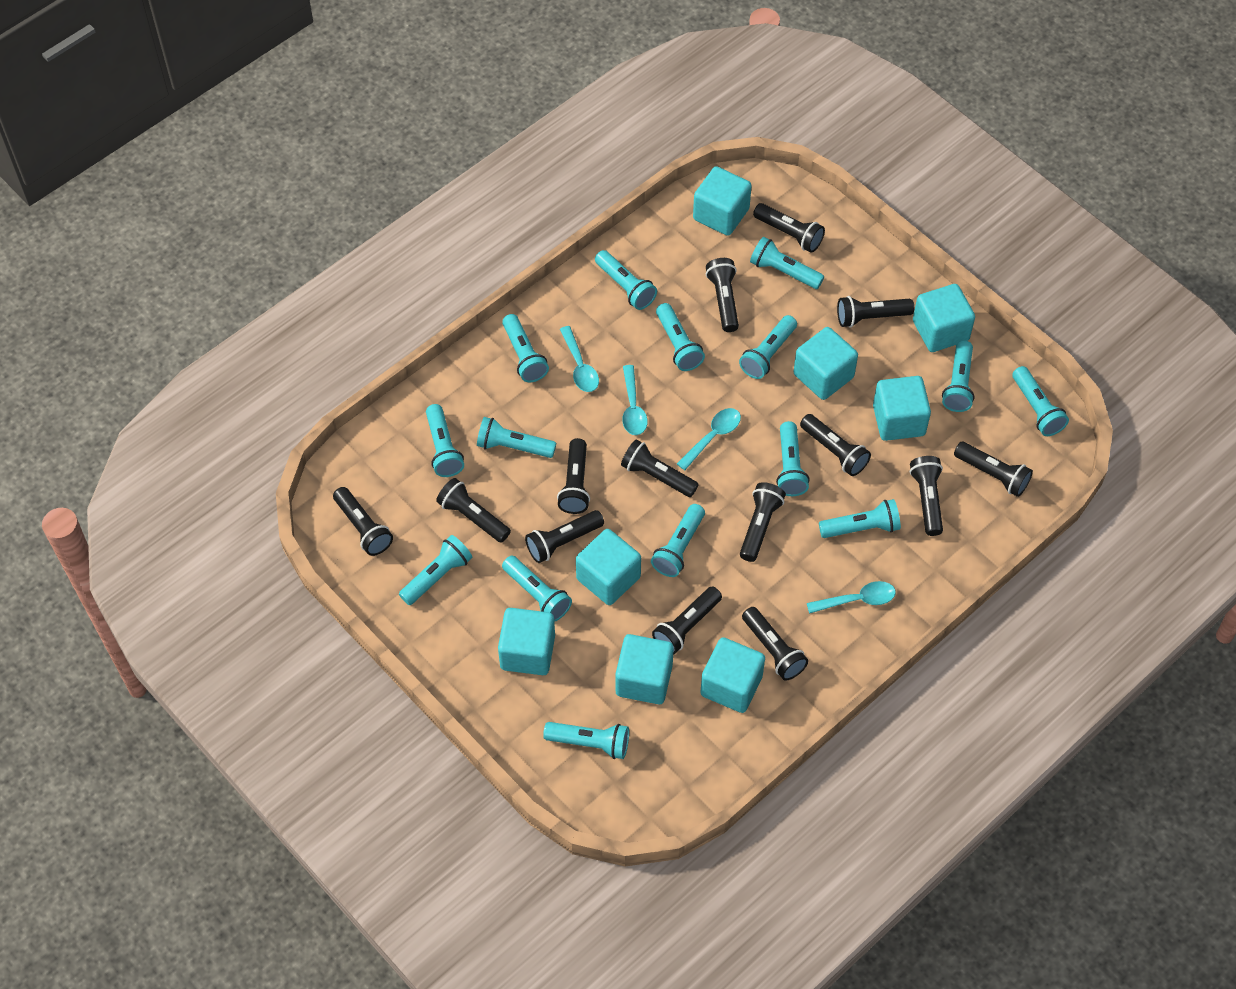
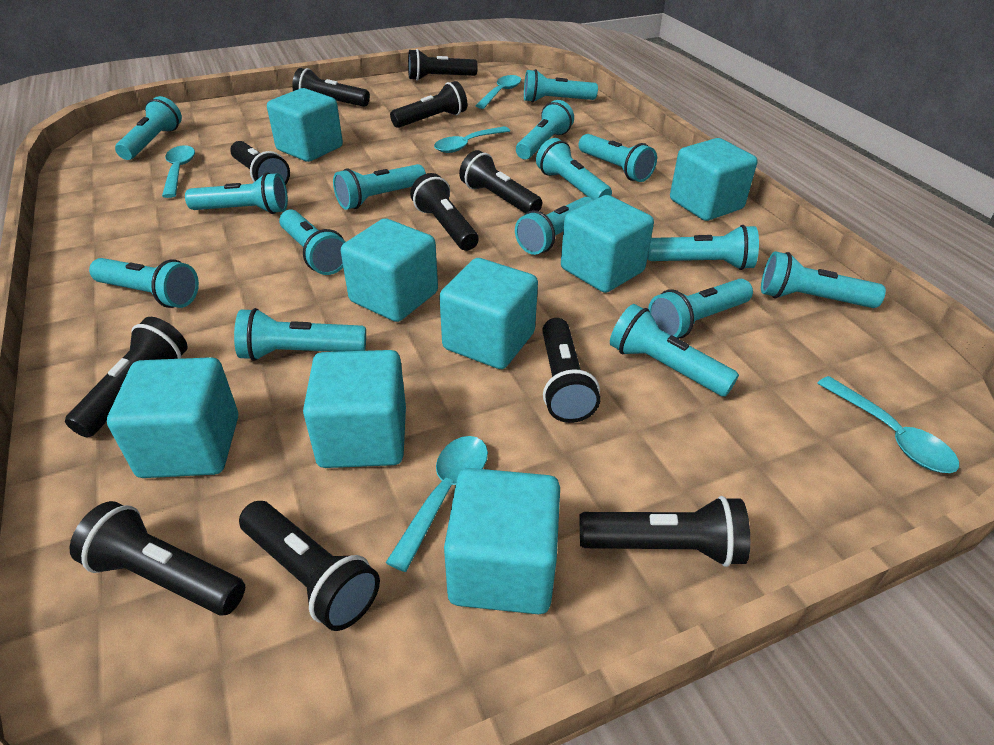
black flashlight: [333,487,393,556] [436,478,511,543] [525,510,604,563] [557,438,590,514] [621,439,699,497] [652,587,722,655] [706,258,739,332] [740,482,786,562] [742,607,808,681] [753,203,825,253] [800,414,871,476] [837,296,914,328] [910,456,943,536] [954,442,1033,497] = 14 -> [65,317,188,437] [69,501,245,616] [230,141,290,185] [239,501,380,631] [292,68,370,107] [390,81,467,128] [408,49,478,81] [410,173,479,251] [459,150,542,214] [542,318,600,423] [579,496,750,567] = 11
turquoise spoon: [560,326,599,392] [622,365,648,435] [677,408,741,470] [807,581,896,614] = 4 -> [162,145,195,198] [386,436,488,572] [434,126,510,153] [475,75,521,109] [817,376,959,473] = 5

